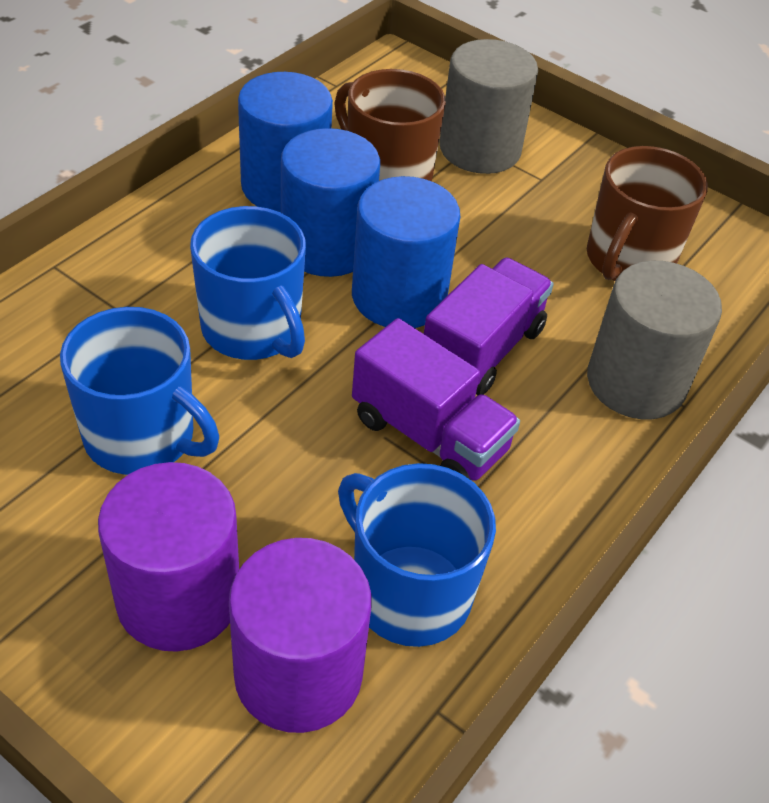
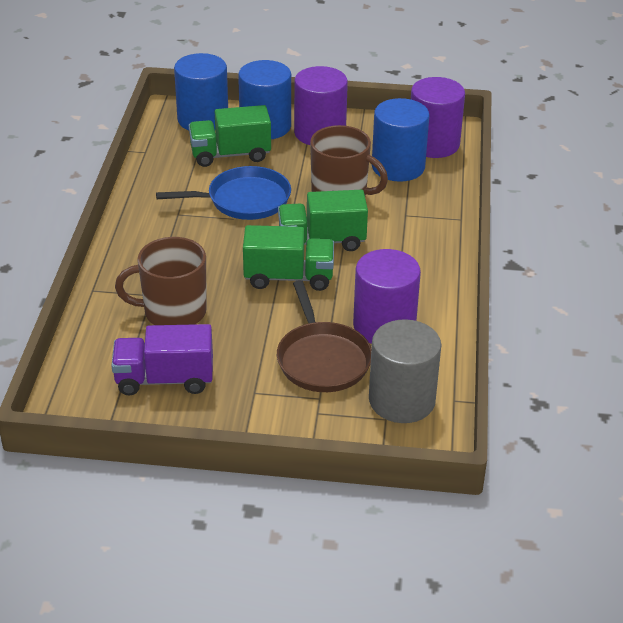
blue mug: [60,307,219,475] [190,206,306,360] [338,463,496,647] = 3 -> none = 0
blue pan: none = 0 -> [156,166,291,220] = 1
brown pan: none = 0 -> [277,280,371,392] = 1
green truck: none = 0 -> [189,105,271,167] [243,225,334,291] [278,190,368,251] = 3
grey cylinder: [439,39,538,174] [587,261,722,419] = 2 -> [369,319,441,423] = 1
purple cylinder: [98,462,239,652] [229,538,371,733] = 2 -> [294,66,348,145] [353,249,421,344] [411,77,465,158] = 3
purple truck: [352,318,520,481] [424,257,554,395] = 2 -> [111,324,213,396] = 1

